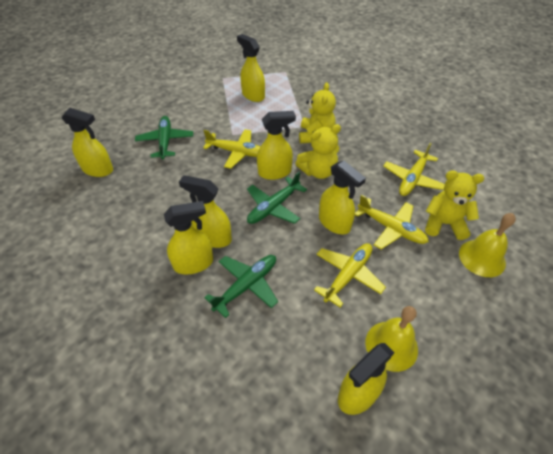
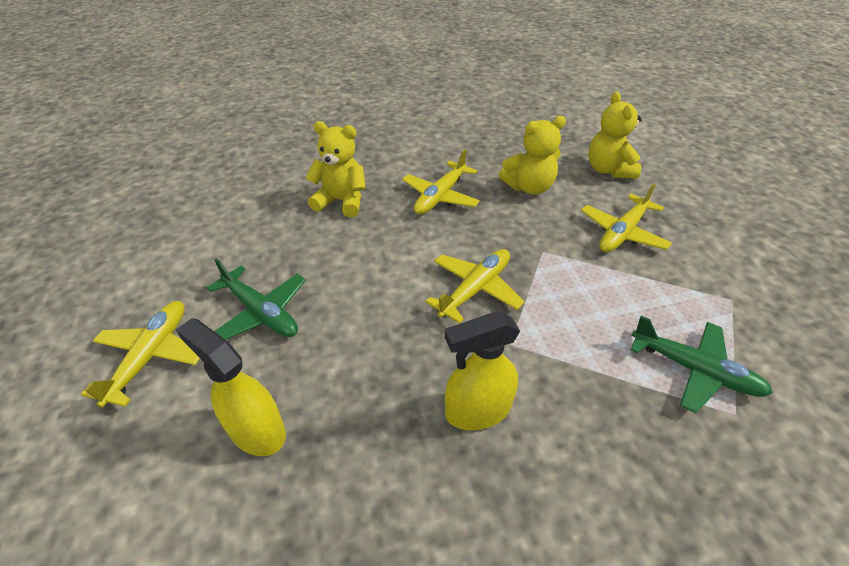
green plane: [135,116,193,159] [204,255,278,318] [247,172,307,224] = 3 -> [206,258,306,340] [631,316,773,413] = 2
yellow bell: [365,306,418,372] [459,213,516,277] = 2 -> none = 0
yellow spray bottle: [62,108,113,177] [164,201,213,275] [179,175,232,248] [237,34,265,102] [257,111,296,180] [319,161,366,234] [338,343,395,415] = 7 -> [176,318,286,456] [445,311,520,430] = 2

